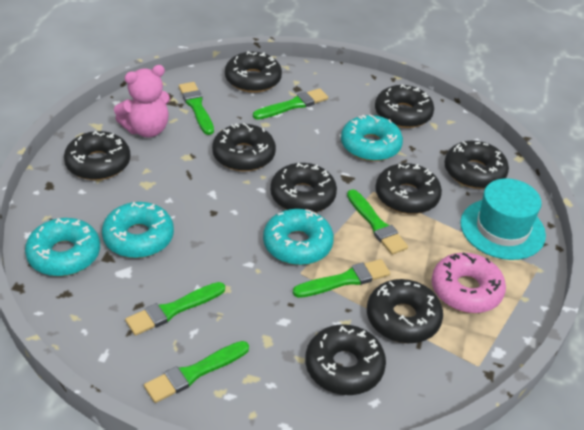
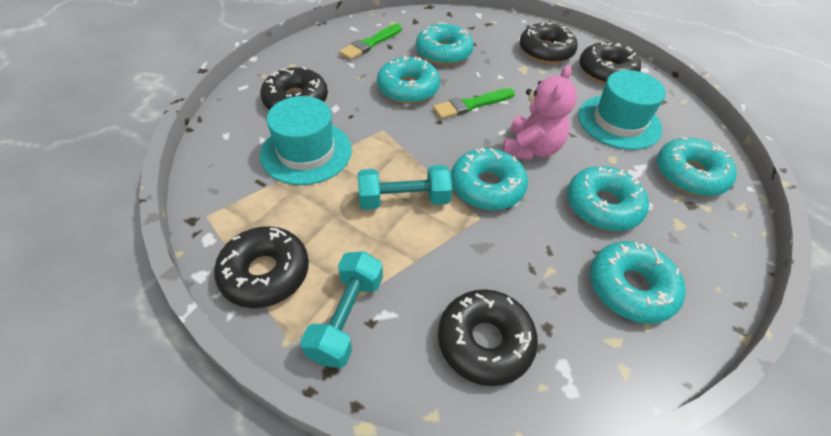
black donut: [64,131,131,180] [212,123,276,171] [225,51,282,93] [270,163,337,213] [305,324,386,395] [367,279,443,344] [375,84,434,128] [375,163,442,214] [444,141,509,189] = 9 -> [214,226,309,308] [260,67,328,110] [438,289,538,386] [520,23,578,64] [579,42,641,84] = 5
green brush: [125,282,225,336] [144,341,249,403] [179,82,214,135] [253,88,328,120] [293,259,390,298] [347,189,408,255] = 6 -> [339,24,402,60] [433,88,515,119] = 2
pink donut: [432,253,506,313] = 1 -> none = 0
turquoise donut: [25,218,100,276] [102,202,174,258] [263,209,334,265] [341,115,403,161] = 4 -> [377,56,440,104] [416,22,474,65] [451,148,528,210] [567,166,649,231] [590,241,686,324] [657,137,737,196] = 6
turquoise dumbbell: none = 0 -> [300,251,383,368] [358,165,452,210] = 2
turquoise hat: [460,178,546,260] = 1 -> [260,96,352,185] [578,70,666,150] = 2

